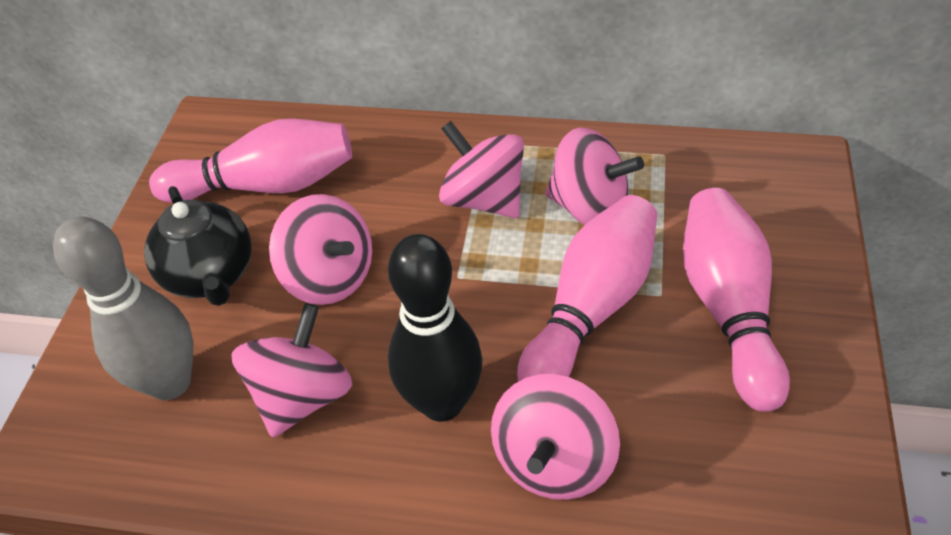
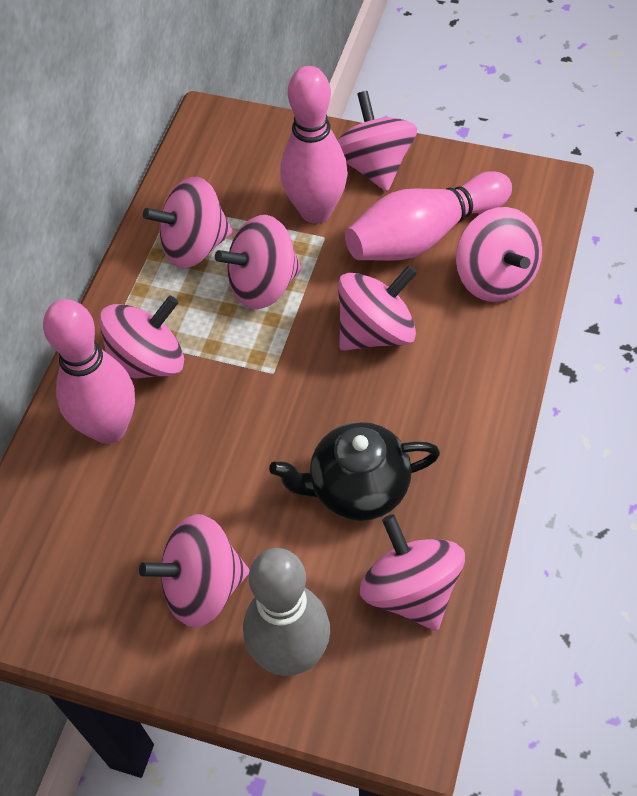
black bowling pin: [388,234,483,422] = 1 -> none = 0
pink spinning top: [232,303,352,438] [269,194,372,305] [439,121,524,218] [491,374,620,500] [545,128,644,225] = 5 -> [99,295,184,380] [139,514,250,628] [143,177,233,268] [215,215,302,309] [337,91,417,191] [338,265,417,351] [360,515,465,631] [456,207,542,302] = 8

